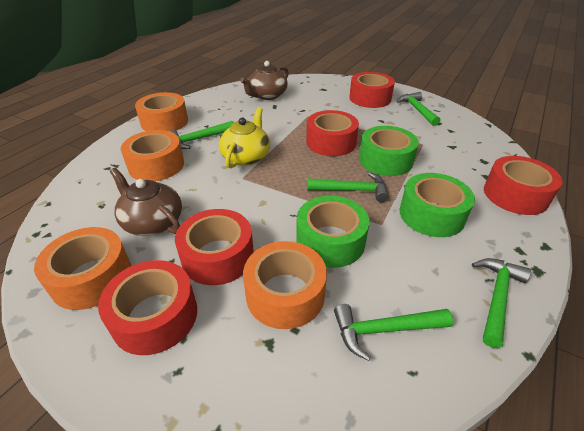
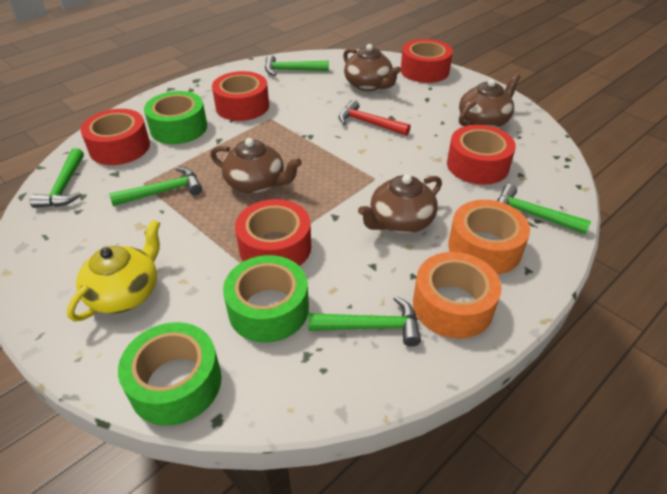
brown teapot: [110,168,182,236] [240,61,289,100] = 2 -> [210,138,302,194] [343,44,401,91] [358,174,442,234] [459,73,521,128] = 4
orange tape: [34,227,131,310] [121,130,184,181] [135,92,188,131] [243,241,327,329] = 4 -> [413,252,502,339] [448,200,530,274] = 2
red hammer: none = 0 -> [338,100,411,136] = 1

